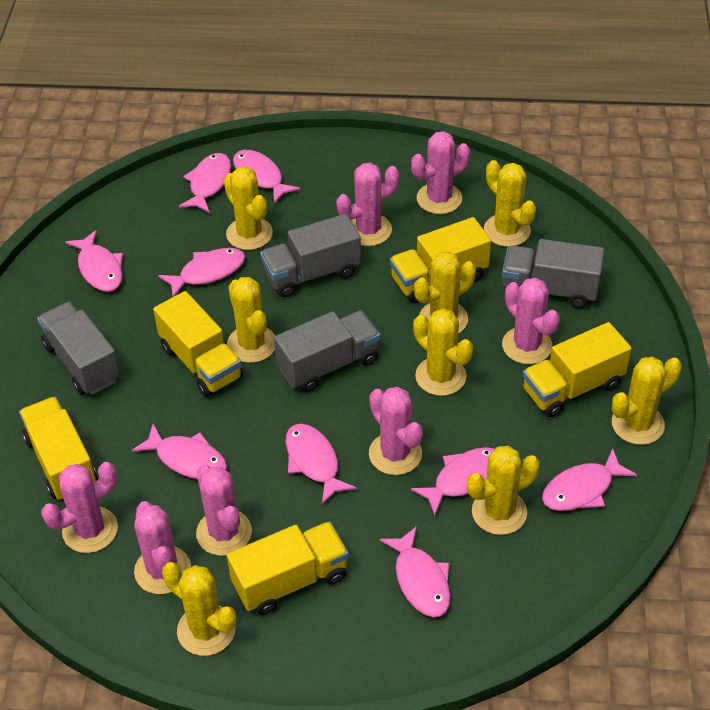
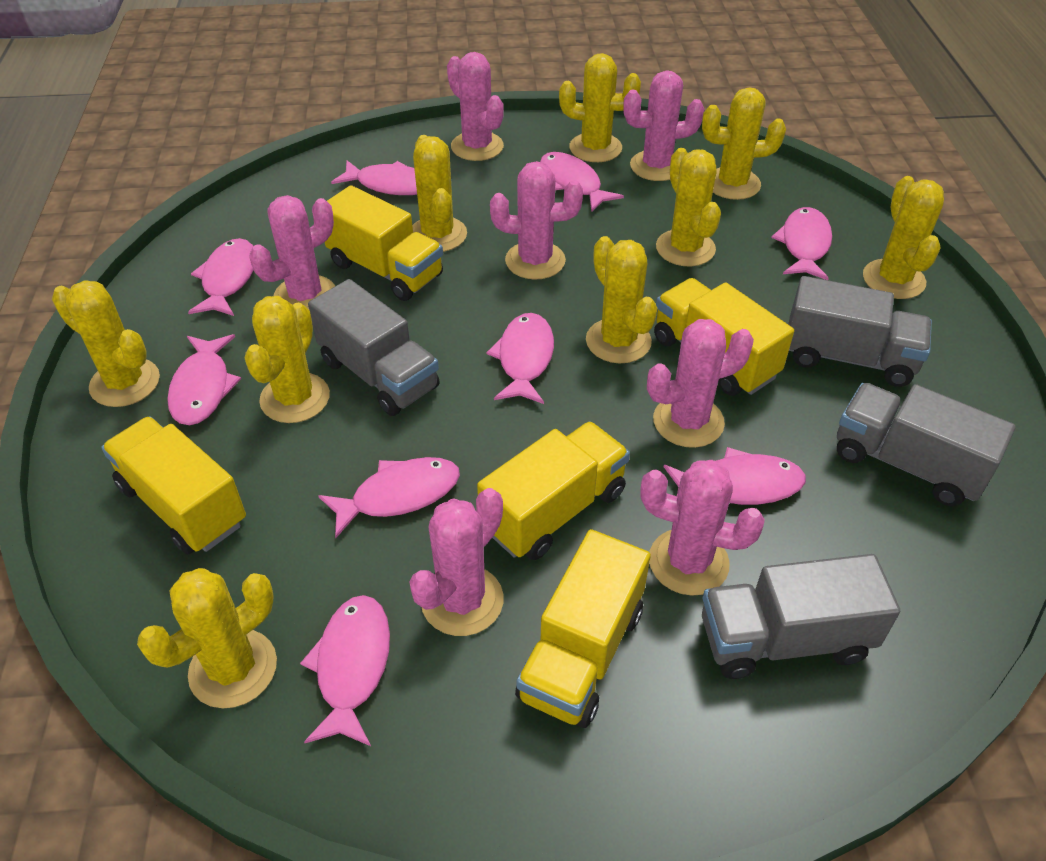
yellow cactus: [162,562,236,656] [224,166,273,250] [227,277,275,363] [413,308,473,396] [414,251,476,334] [467,446,540,535] [484,160,536,247] [612,356,682,445] = 8 -> [52,280,160,407] [137,568,277,708] [245,296,330,423] [412,135,467,252] [559,53,641,162] [586,236,657,363] [656,148,721,266] [702,87,786,200] [863,176,944,299] = 9

